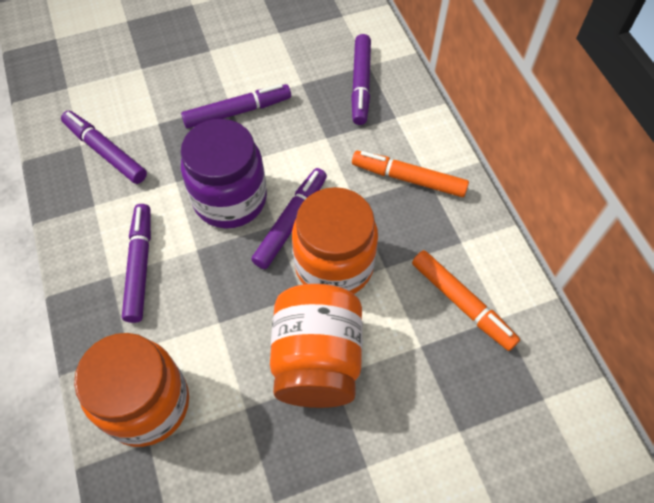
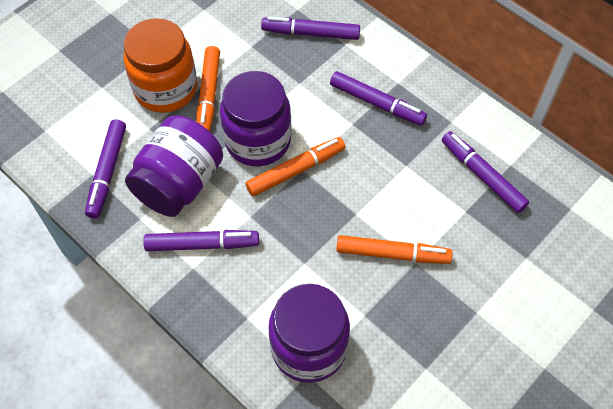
orange jar: [74,333,189,447] [270,284,362,408] [292,187,378,294] = 3 -> [124,18,197,113] = 1
orange marker: [352,151,469,197] [412,250,520,351] = 2 -> [197,46,220,131] [246,137,345,196] [336,235,453,264] = 3
purple jar: [181,119,267,229] = 1 -> [125,115,223,217] [220,71,291,166] [269,284,350,383] = 3

